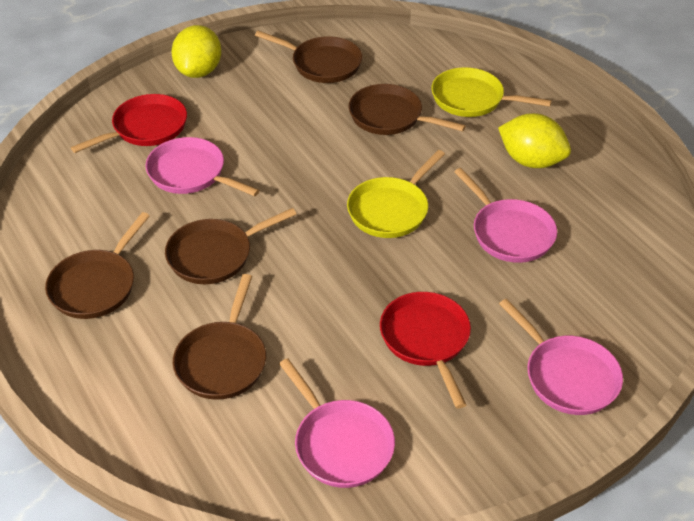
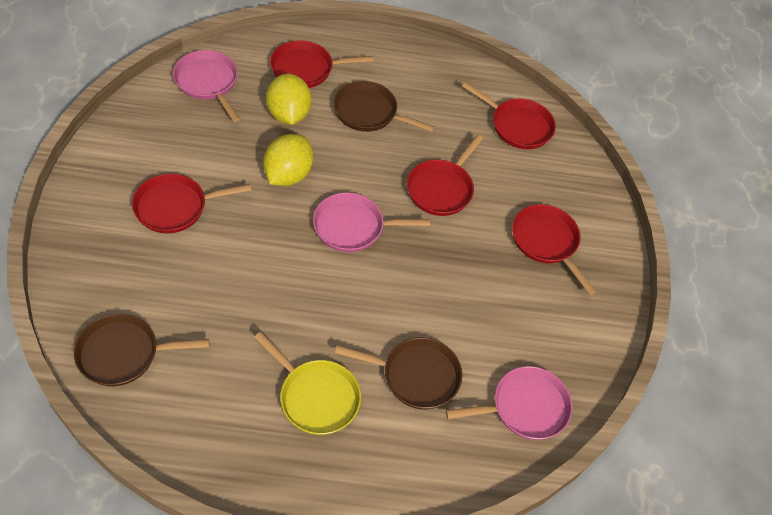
brown pan: [45,212,150,319] [165,208,297,284] [173,274,266,400] [255,30,362,83] [349,84,466,135] = 5 -> [74,314,210,386] [334,81,435,132] [335,337,462,409] = 3
pink pan: [145,137,260,196] [279,358,395,488] [454,168,557,263] [499,299,623,415] = 4 -> [173,50,240,122] [313,192,430,252] [446,366,573,440] = 3
red pan: [71,94,187,153] [380,292,471,409] = 2 -> [132,174,252,234] [270,40,374,88] [407,134,483,216] [462,82,556,149] [512,204,596,295] = 5
yellow pan: [347,150,445,238] [431,67,552,117] = 2 -> [254,332,361,435] = 1

